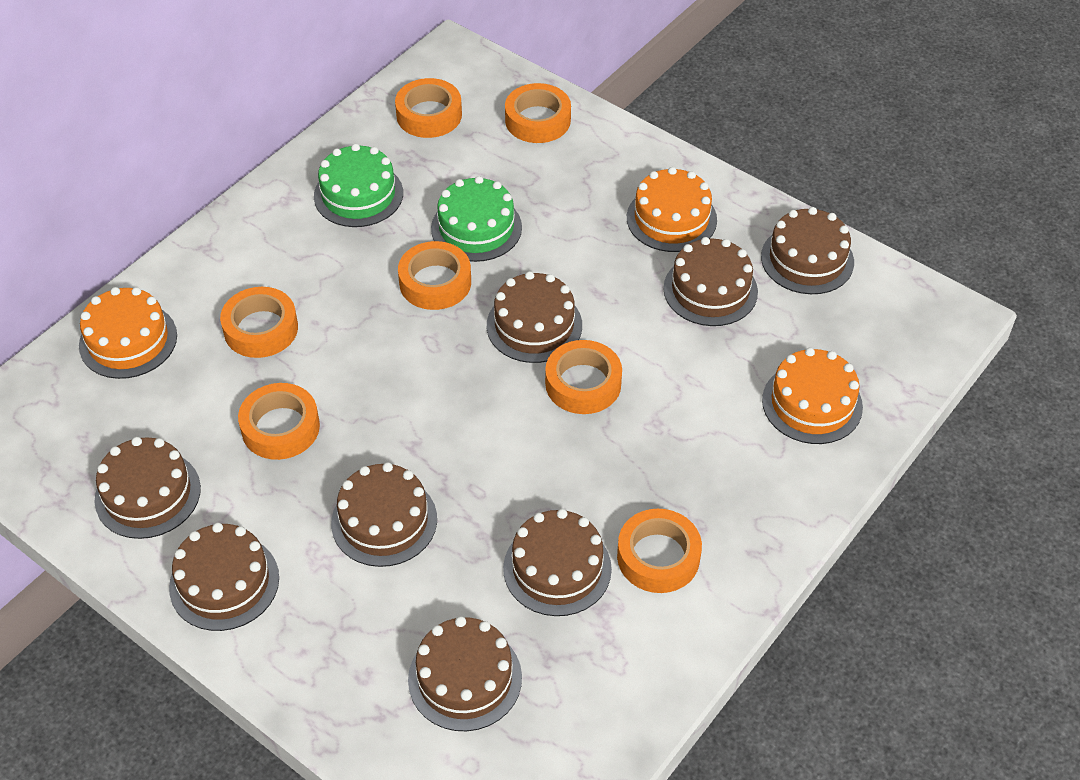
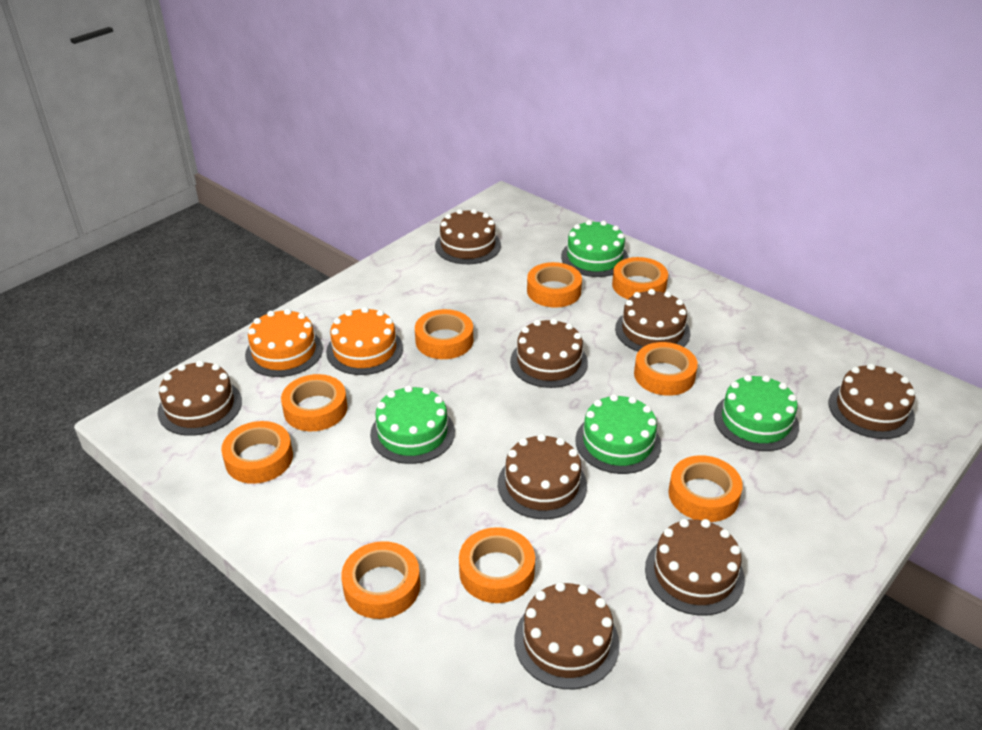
green cake: [314,143,403,227] [431,176,522,262] = 2 -> [370,385,455,464] [561,220,629,277] [575,394,661,474] [714,375,799,451] = 4
orange cake: [79,287,177,379] [627,167,717,252] [762,347,863,444] = 3 -> [245,309,323,377] [326,307,403,375] = 2
orange tape: [220,287,298,358] [238,383,320,460] [395,78,462,138] [398,241,471,310] [505,83,571,143] [545,340,622,414] [617,509,702,593] = 7 -> [221,421,293,484] [281,374,348,431] [341,541,420,619] [415,309,473,359] [459,527,535,603] [527,262,582,308] [612,257,668,299] [634,342,698,396] [668,455,743,522] = 9

